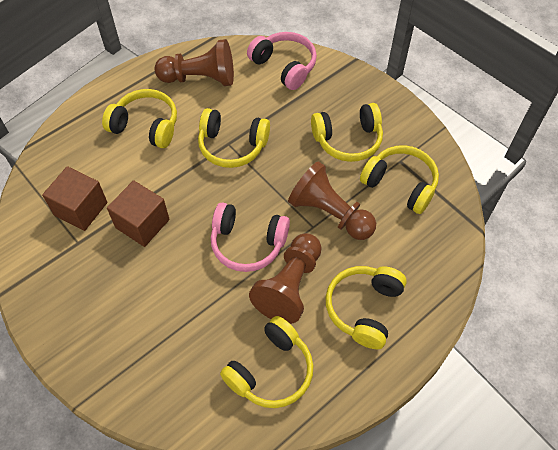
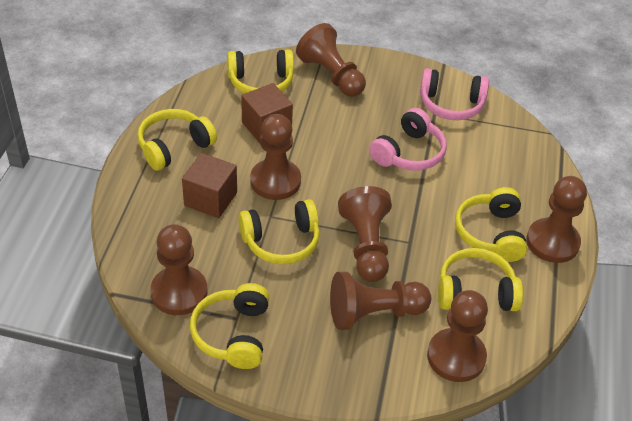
brown pawn: [154,39,234,86] [249,233,322,324] [288,161,376,240] = 3 -> [150,224,207,315] [250,114,301,200] [296,23,366,97] [330,272,431,330] [338,186,392,282] [427,290,488,382] [526,176,587,263] = 7

